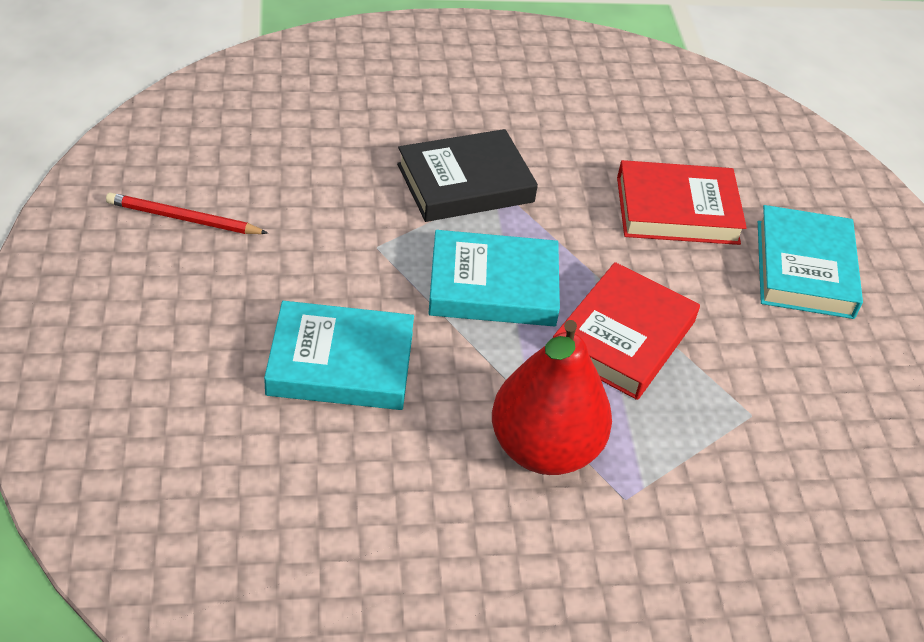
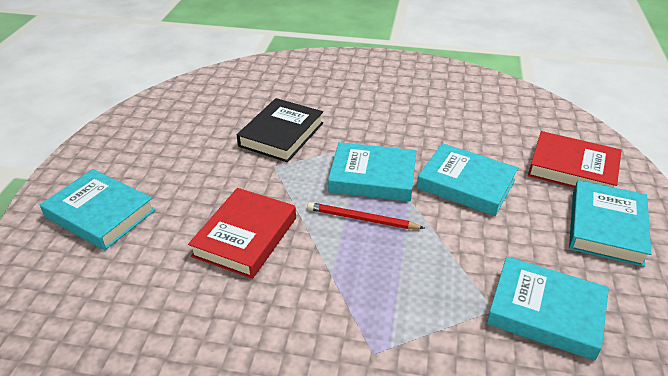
red pear: [492,320,612,475] = 1 -> none = 0
turquoise book: [264,301,414,410] [428,230,560,326] [758,205,863,319] = 3 -> [40,169,155,250] [328,142,416,201] [417,143,518,216] [487,257,609,361] [569,180,651,267] = 5

